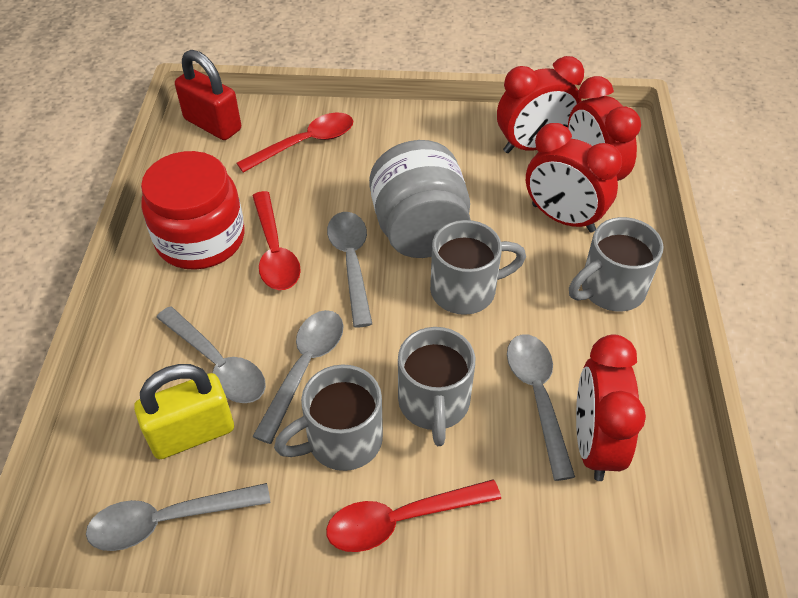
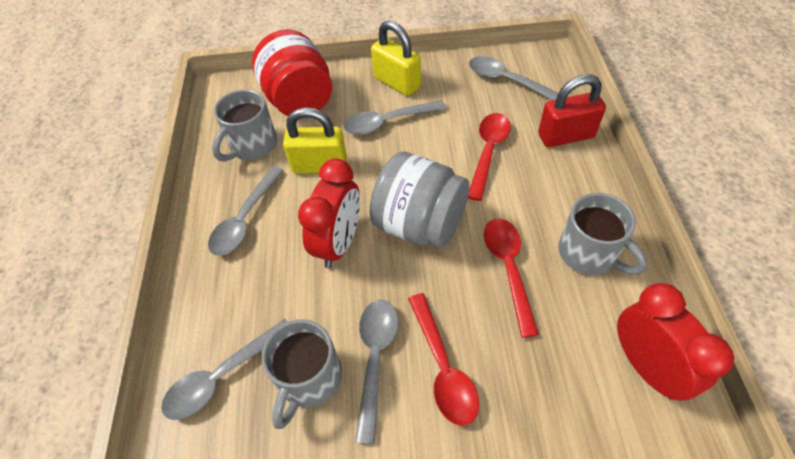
grey mug: [274,365,383,471] [398,327,475,446] [430,220,526,315] [569,217,664,312] = 4 -> [212,89,277,162] [262,319,342,429] [558,193,647,275] = 3
red clock: [497,56,584,153] [526,123,622,232] [568,76,641,181] [576,334,646,481] = 4 -> [298,159,360,268] [617,283,734,401] = 2
yellow padlock: [134,364,234,459] = 1 -> [283,107,347,174] [371,20,421,96] = 2

